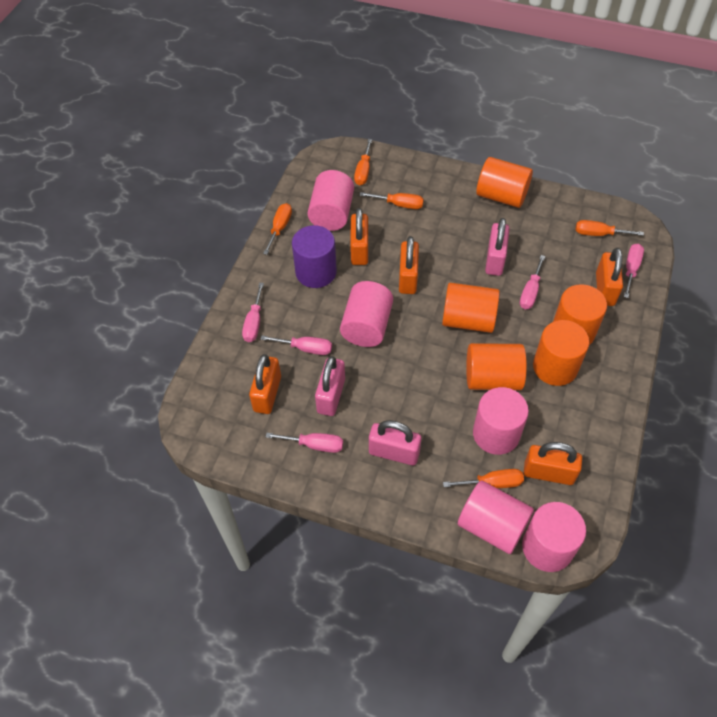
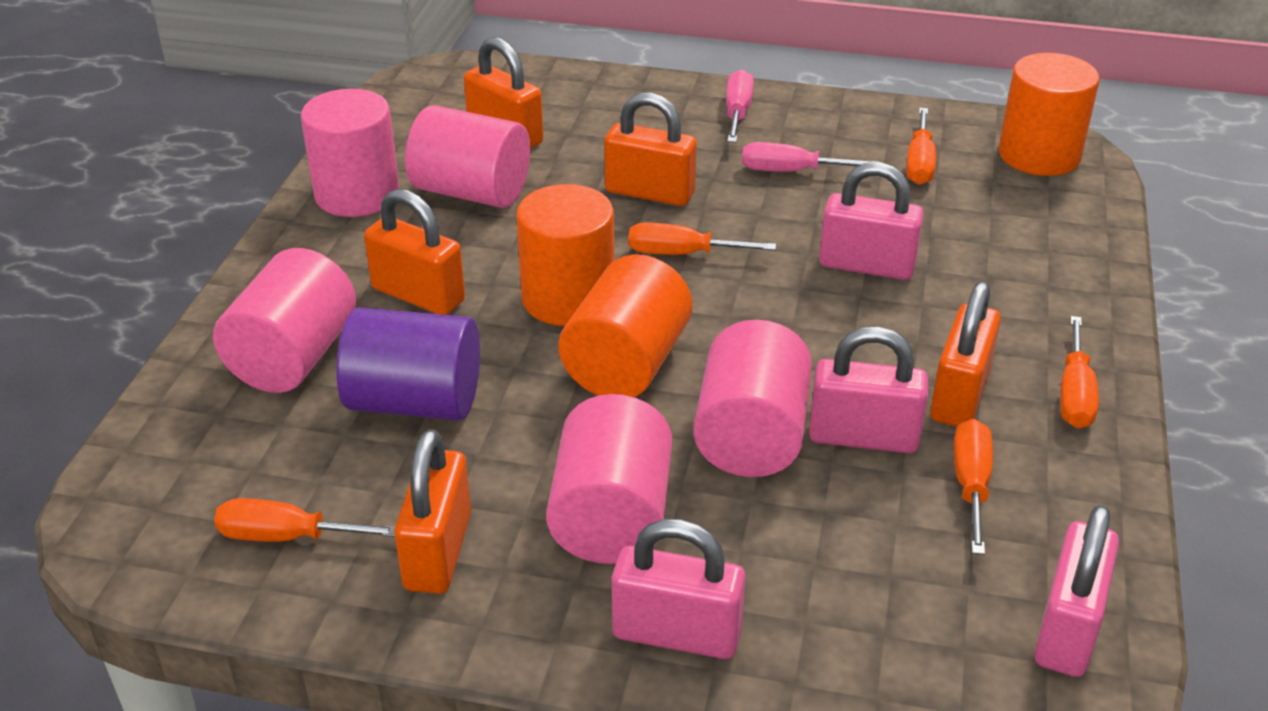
orange cylinder: [442,283,500,333] [466,343,527,390] [476,157,533,208] [533,320,589,386] [553,284,607,345] = 5 -> [516,184,614,326] [559,254,692,397] [998,53,1100,176] = 3
pink padlock: [315,356,345,416] [369,420,421,465] [485,218,510,276] = 3 -> [612,519,746,659] [809,327,928,453] [819,162,924,280] [1034,505,1119,677] = 4
pink screwdriver: [242,283,264,342] [260,335,332,355] [266,433,343,453] [520,255,545,309] [624,244,644,298] = 5 -> [726,69,754,143] [742,142,879,172] = 2

